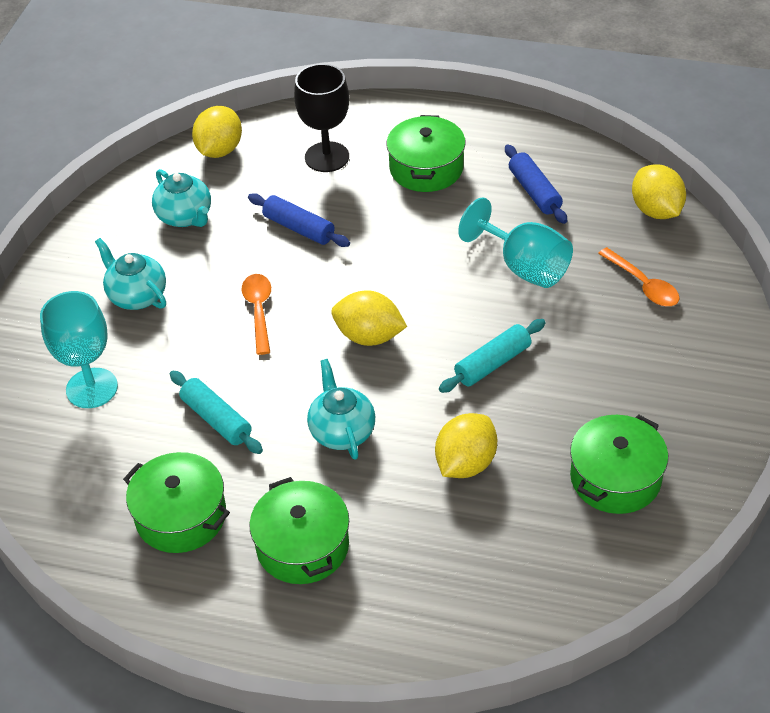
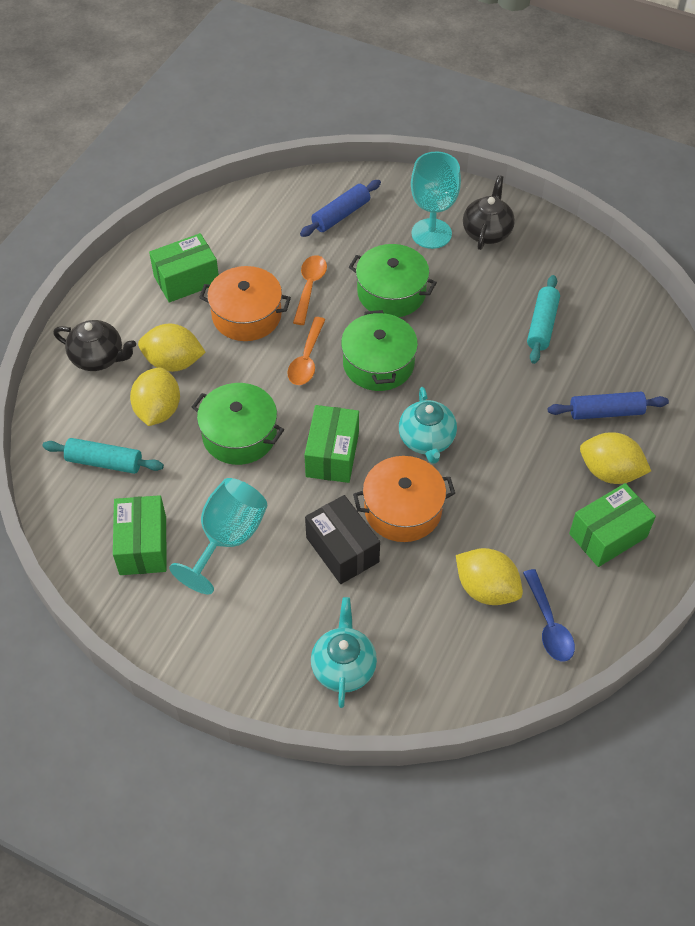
black box: none = 0 -> [305,495,380,584] = 1
black goblet: [294,64,349,172] = 1 -> none = 0
black teapot: none = 0 -> [53,320,136,371] [463,175,515,250] = 2
blue spoon: none = 0 -> [523,569,575,661] = 1
green box: none = 0 -> [113,495,166,575] [149,233,219,303] [304,405,359,483] [569,483,656,567] = 4
green pot: [123,452,230,553] [249,477,349,584] [387,115,466,192] [570,415,668,514] = 4 -> [192,383,284,465] [341,310,418,391] [349,244,437,317] = 3
orange pot: none = 0 -> [199,266,291,341] [353,456,455,542] = 2
turquoise teapot: [95,238,166,310] [152,169,211,227] [307,359,375,459] = 3 -> [311,597,377,708] [399,387,457,464] = 2

